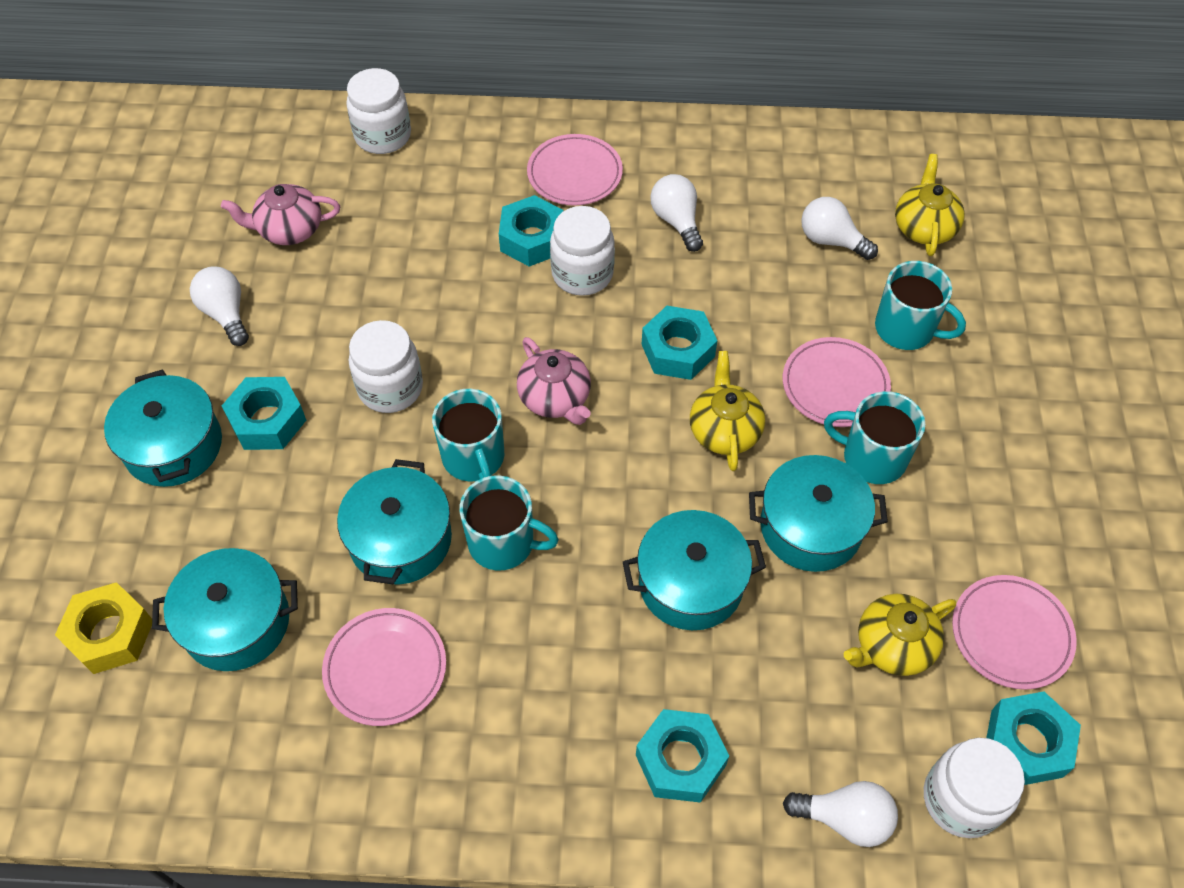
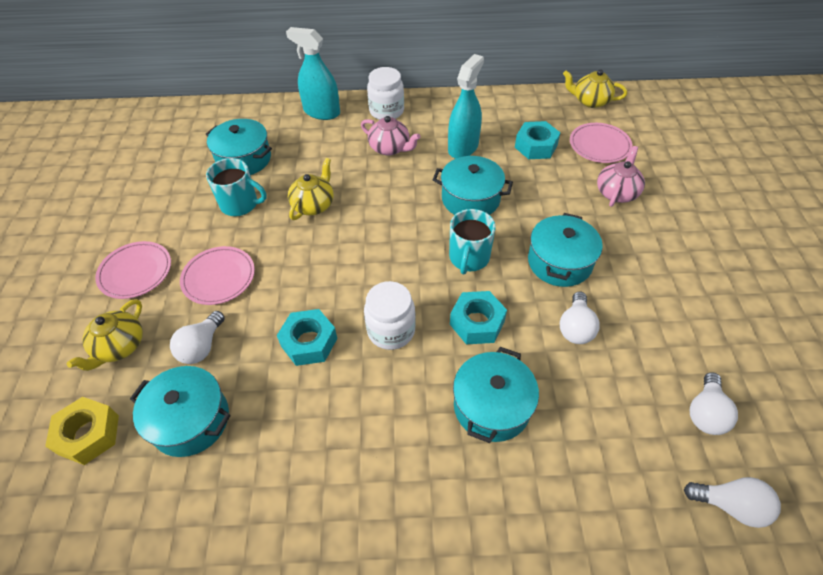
pink plate: [322,608,446,726] [527,134,623,206] [783,337,891,427] [952,575,1077,690] = 4 -> [95,241,171,299] [180,246,255,305] [570,123,633,163] = 3
turquoise mug: [432,389,504,482] [459,475,559,571] [824,391,925,484] [875,261,966,350] = 4 -> [206,158,267,216] [449,209,496,274] = 2
turquoise nut: [222,377,306,450] [499,195,563,266] [636,709,729,803] [642,306,717,380] [986,691,1081,785] = 5 -> [277,309,337,366] [450,291,507,344] [515,121,560,159] = 3
turquoise spray bottle: none = 0 -> [286,27,340,120] [448,54,484,159] = 2
white jar: [346,68,411,154] [349,320,423,413] [550,206,615,296] [924,738,1025,838] = 4 -> [364,281,416,350] [367,67,404,120] = 2

